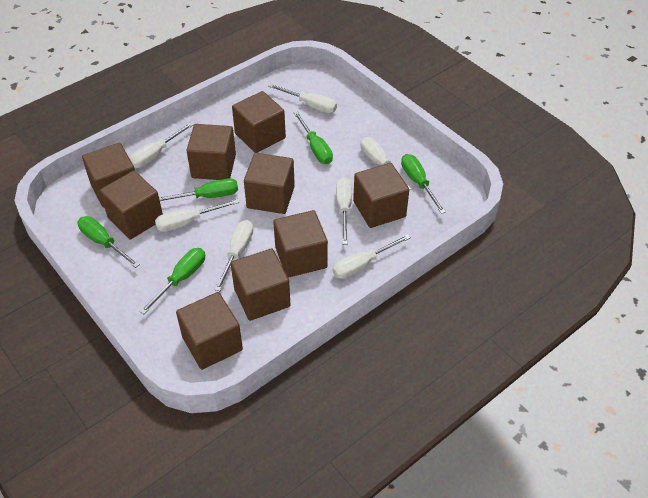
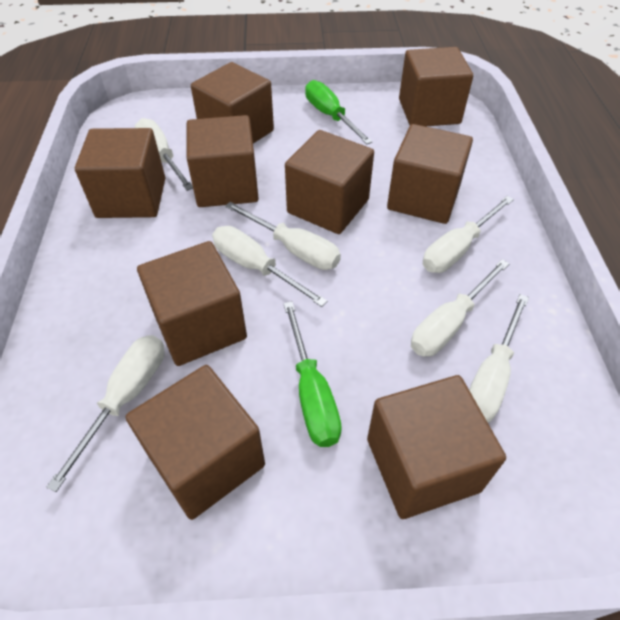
green screwdriver: [78,216,140,268] [140,248,205,314] [159,178,238,201] [294,111,333,164] [401,154,446,214] = 5 -> [283,301,342,447] [305,80,373,145] = 2

